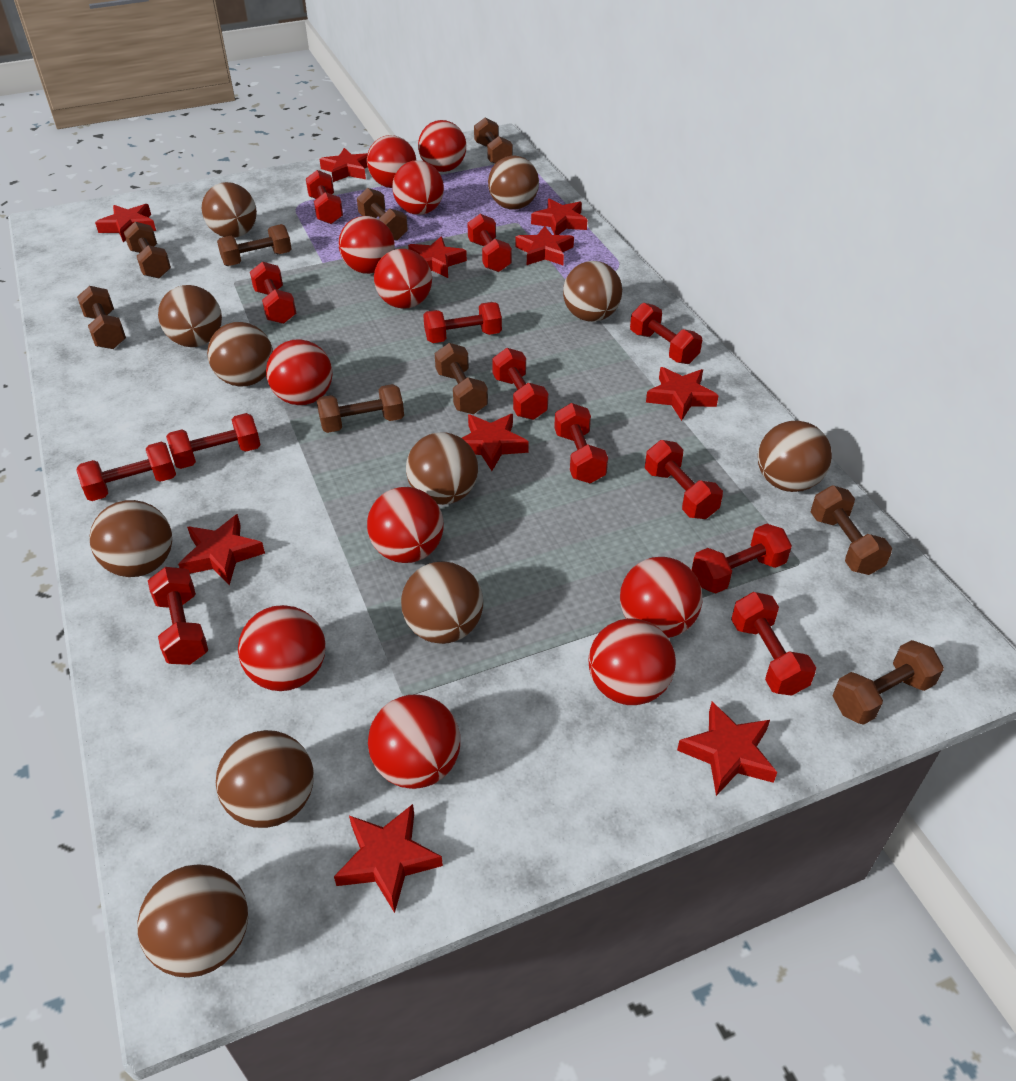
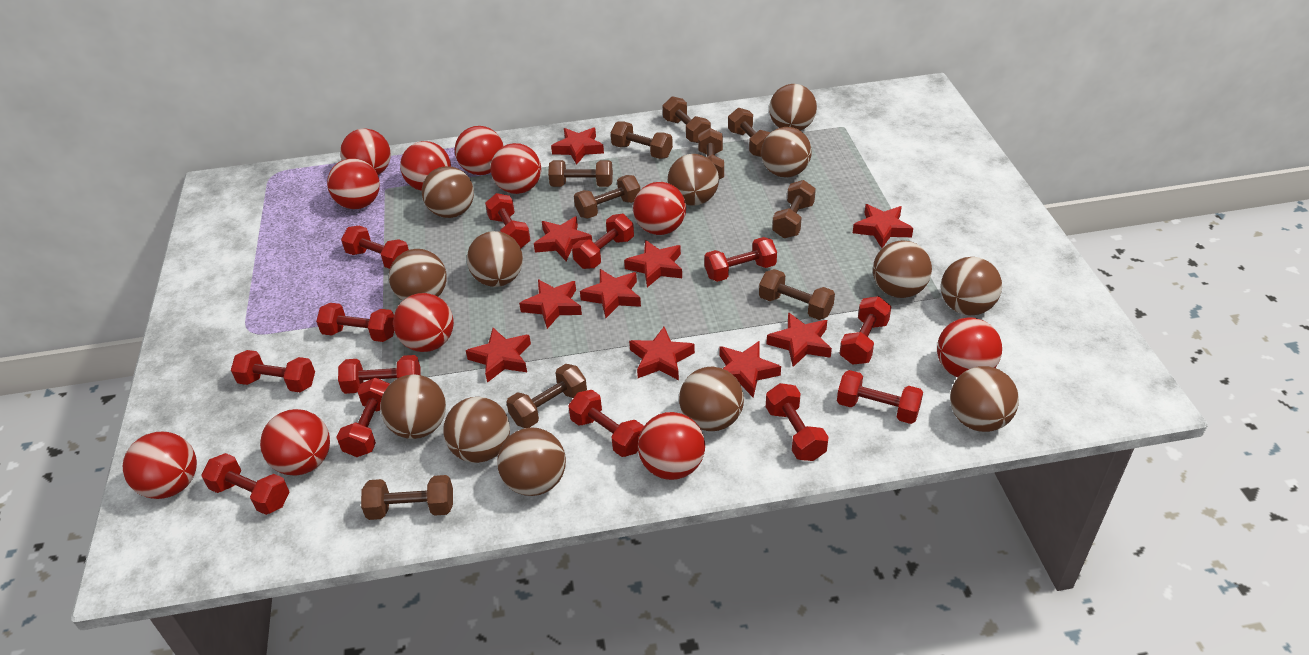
brown ball: [90,500,172,577] [137,864,248,978] [158,285,222,347] [202,182,257,238] [207,322,273,387] [216,730,314,828] [401,562,483,644] [406,432,478,505] [488,156,539,210] [563,261,622,322] [758,420,832,492] = 11 -> [380,375,446,439] [389,249,447,301] [422,166,474,218] [444,397,510,463] [467,231,523,287] [497,427,566,496] [668,154,719,206] [679,367,744,431] [761,127,812,177] [769,84,817,131] [873,240,932,298] [941,257,1002,315] [950,366,1019,432] = 13
brown dumbbell: [77,286,126,349] [124,222,171,278] [217,224,292,266] [316,384,404,433] [357,188,408,241] [435,343,488,414] [474,118,513,164] [811,485,892,575] [833,640,944,725] = 9 -> [361,475,453,520] [506,364,587,428] [548,160,613,187] [574,175,640,218] [611,121,673,159] [663,96,711,143] [698,128,724,180] [728,108,771,157] [759,269,835,320] [772,180,816,238] = 10

